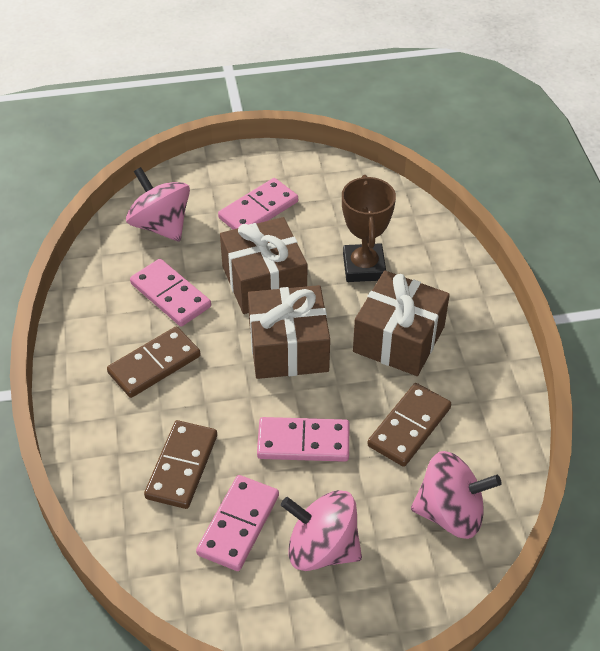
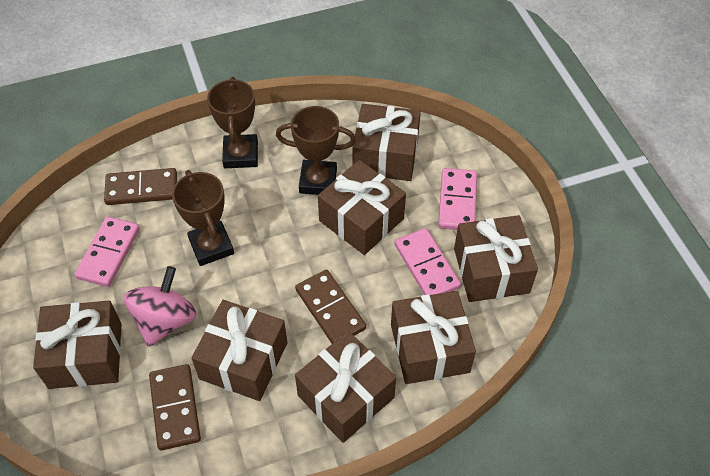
brown gift: [220,217,307,314] [248,285,330,379] [353,271,450,376] = 3 -> [33,301,122,389] [192,300,287,401] [295,331,396,443] [318,160,406,255] [352,104,421,181] [391,291,476,384] [454,215,538,302] = 7
brown trophy: [342,175,396,282] = 1 -> [172,170,234,266] [207,77,258,168] [276,106,356,195] = 3
pink domino: [130,259,211,327] [196,475,279,571] [218,178,298,229] [257,417,349,462] = 4 -> [74,216,140,287] [395,228,461,295] [438,168,477,230] = 3
pink spinning top: [126,167,190,242] [281,490,362,571] [411,451,502,539] = 3 -> [124,266,197,347] = 1

